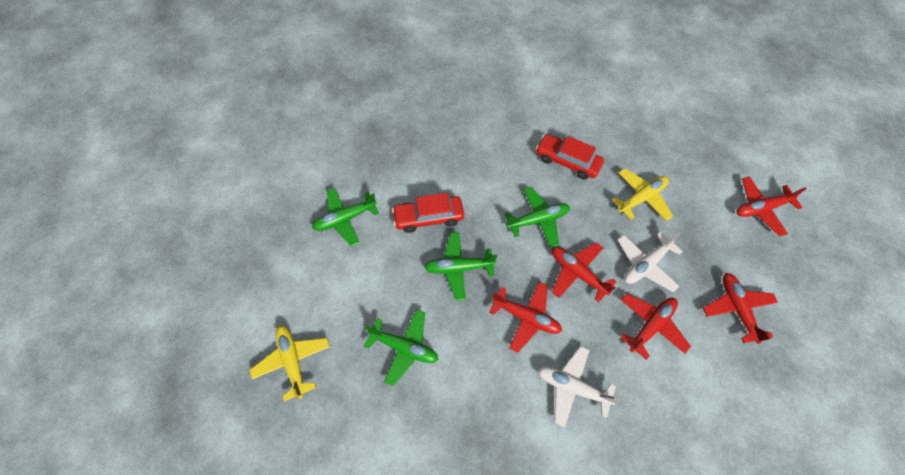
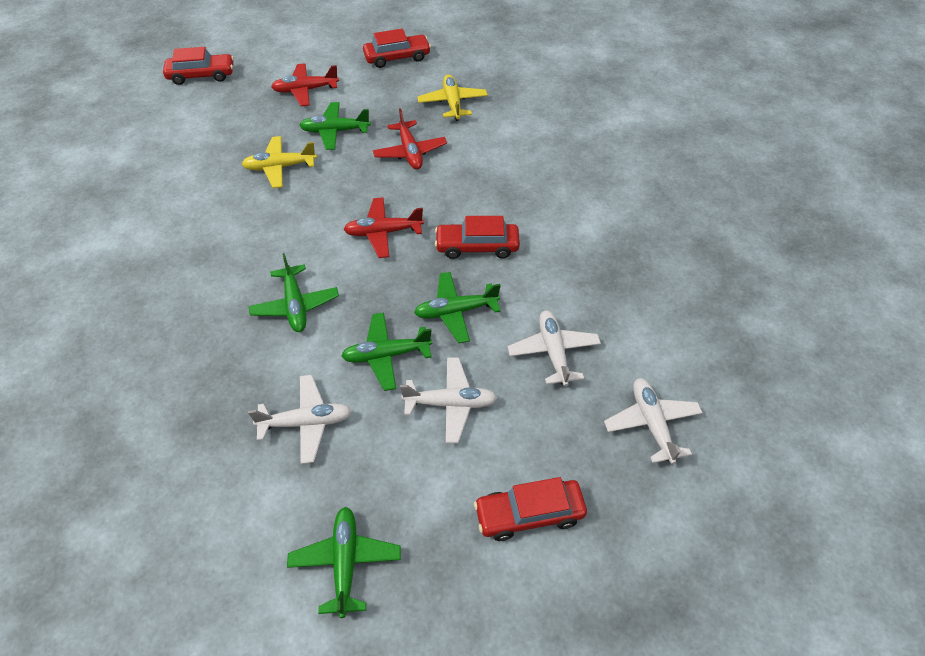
green plane: [312,188,379,247] [364,309,438,386] [424,232,497,301] [504,187,570,248] = 4 -> [249,253,339,332] [287,507,401,618] [299,102,371,150] [341,312,432,391] [414,272,501,343] = 5
red car: [392,193,464,233] [536,134,604,180] = 2 -> [163,47,234,85] [363,29,431,68] [435,216,520,259] [474,477,587,541] = 4
red plane: [489,282,562,352] [552,242,617,302] [621,293,691,360] [703,273,778,344] [736,176,807,237] = 5 -> [271,63,339,106] [343,197,424,258] [373,108,447,169] = 3
white plane: [538,346,620,427] [618,232,683,292] = 2 -> [248,375,352,464] [400,357,497,443] [508,310,601,387] [604,378,703,464] = 4

